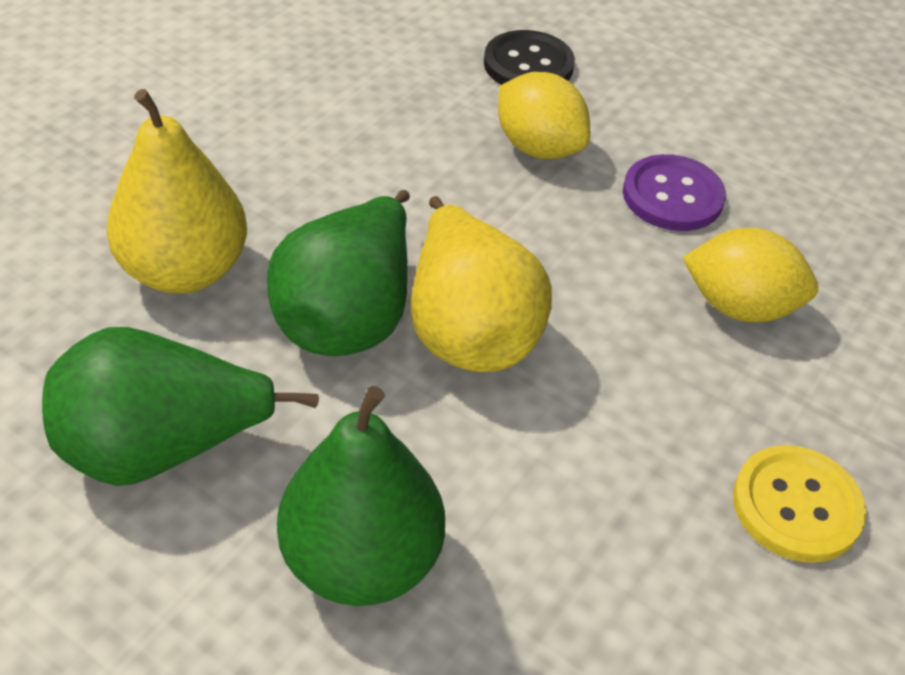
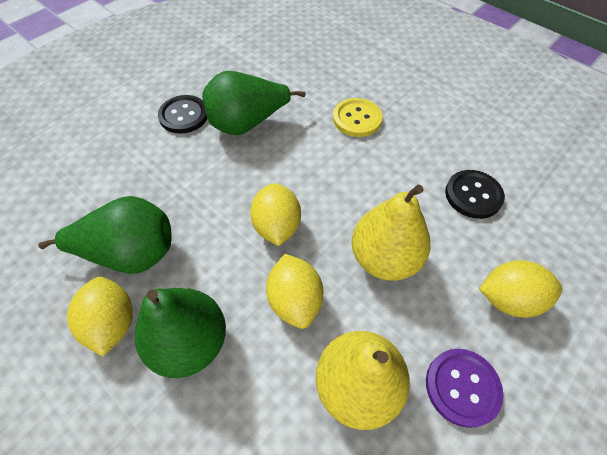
black button: [484,30,575,85] = 1 -> [158,95,207,134] [445,170,505,219] = 2
yellow lemon: [498,72,590,159] [682,228,818,322] = 2 -> [67,277,133,357] [250,183,301,246] [266,254,323,329] [479,260,563,318] = 4

